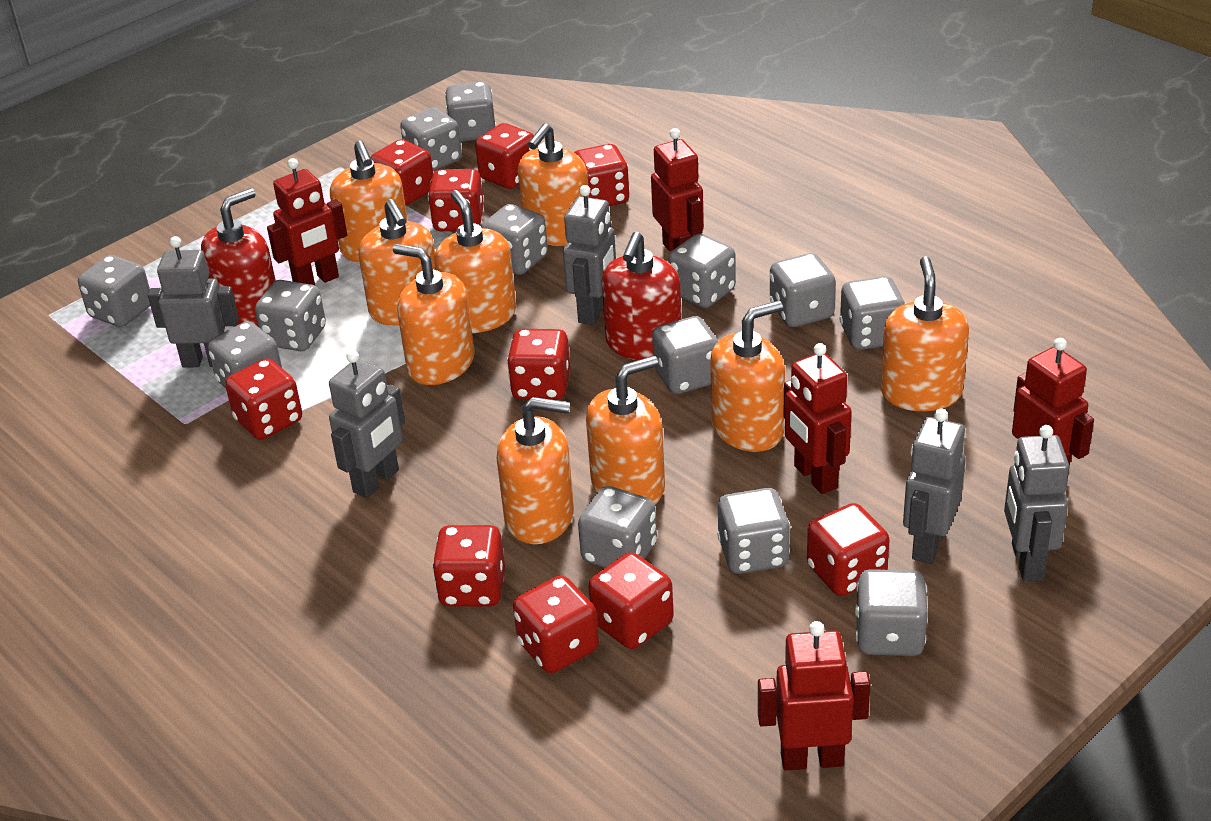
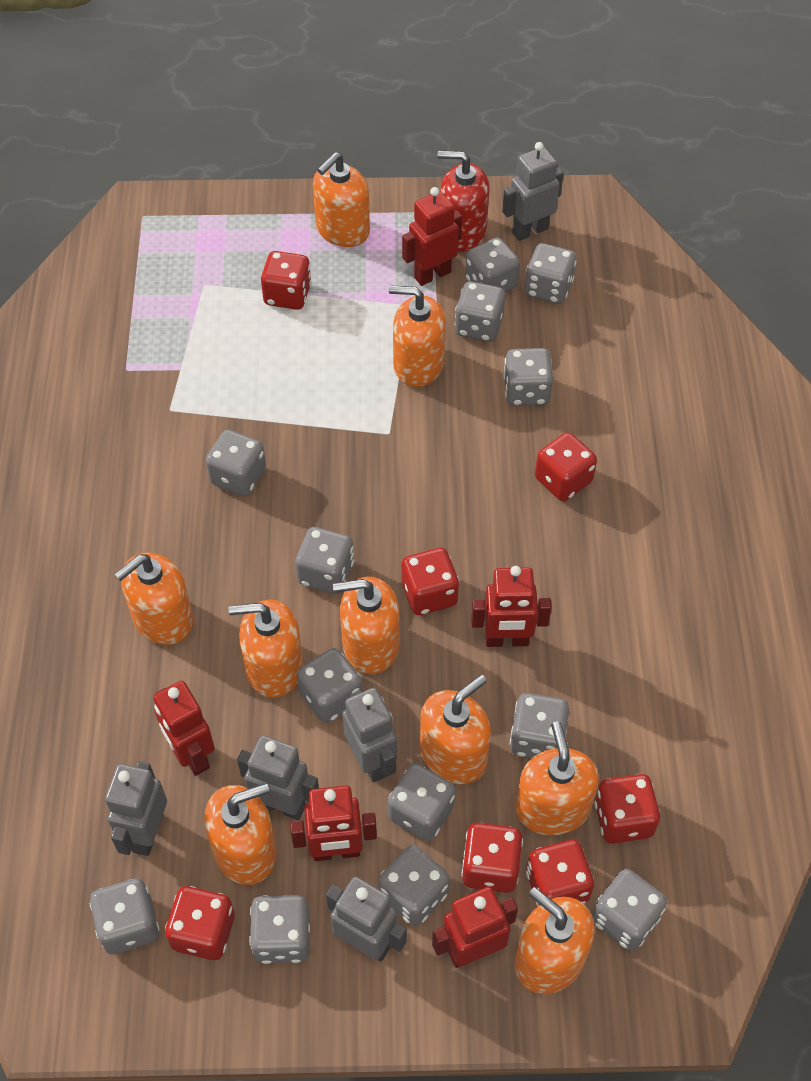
red dice: [225,358,302,440] [370,139,433,206] [428,169,484,231] [432,525,505,607] [475,123,534,189] [507,329,570,400] [513,575,599,673] [574,144,630,206] [588,552,674,649] [807,503,890,596] = 10 -> [165,886,235,960] [261,251,312,310] [402,548,459,615] [461,823,523,893] [526,840,594,906] [535,432,597,501] [594,774,660,844] = 7
red soap dispenser: [201,188,276,327] [602,232,682,360] = 2 -> [438,151,490,252] = 1

